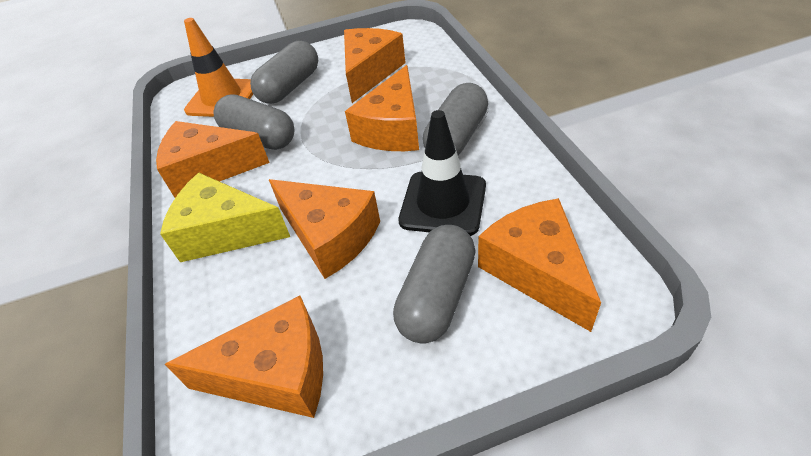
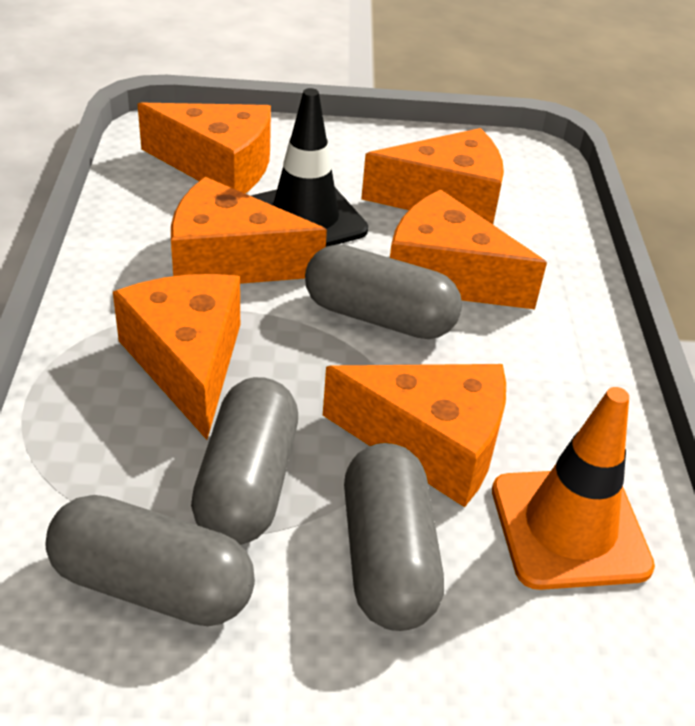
yellow cheese: [160,173,290,262] = 1 -> none = 0

